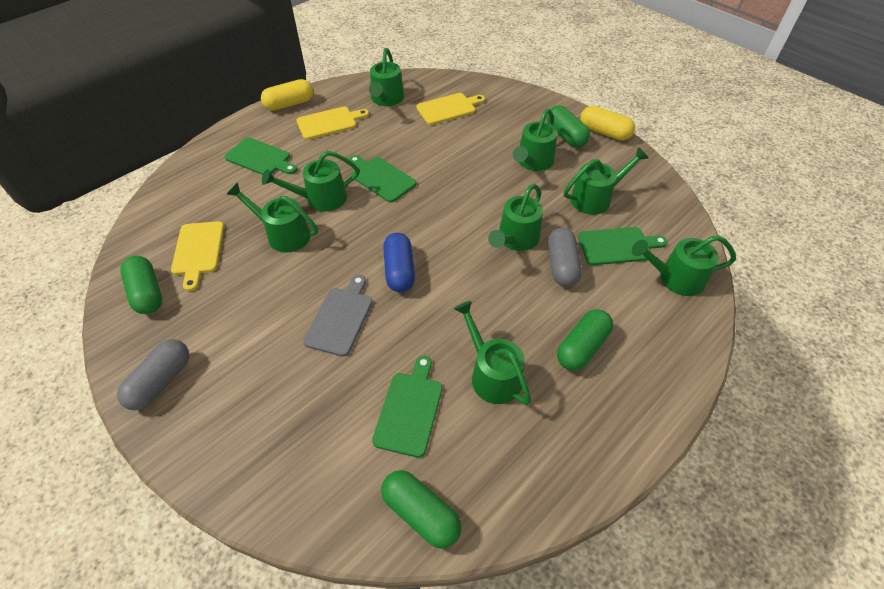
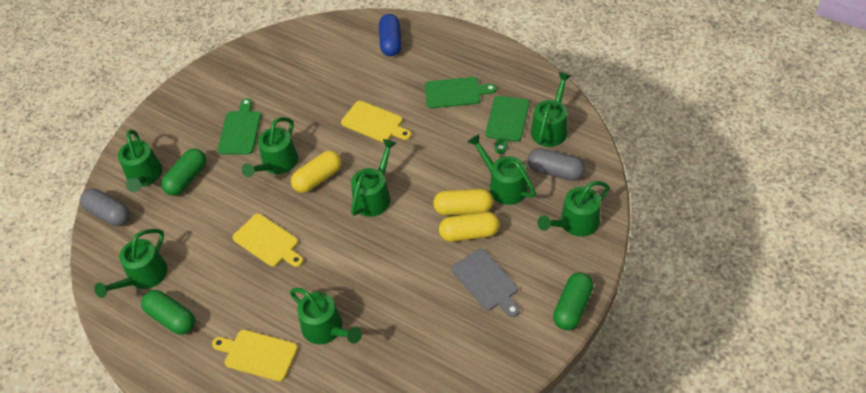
green capsule: [120,256,162,314] [381,470,462,549] [547,105,590,147] [557,309,613,371] = 4 -> [141,290,195,335] [161,149,206,196] [553,272,593,330] = 3
green cutting board: [225,137,297,175] [349,155,417,202] [372,355,443,458] [578,227,668,265] = 4 -> [218,98,261,155] [425,77,497,108] [486,96,529,154] = 3
yellow capsule: [261,79,313,111] [580,106,635,141] = 2 -> [291,150,342,193] [433,189,493,216] [439,212,500,242] = 3

